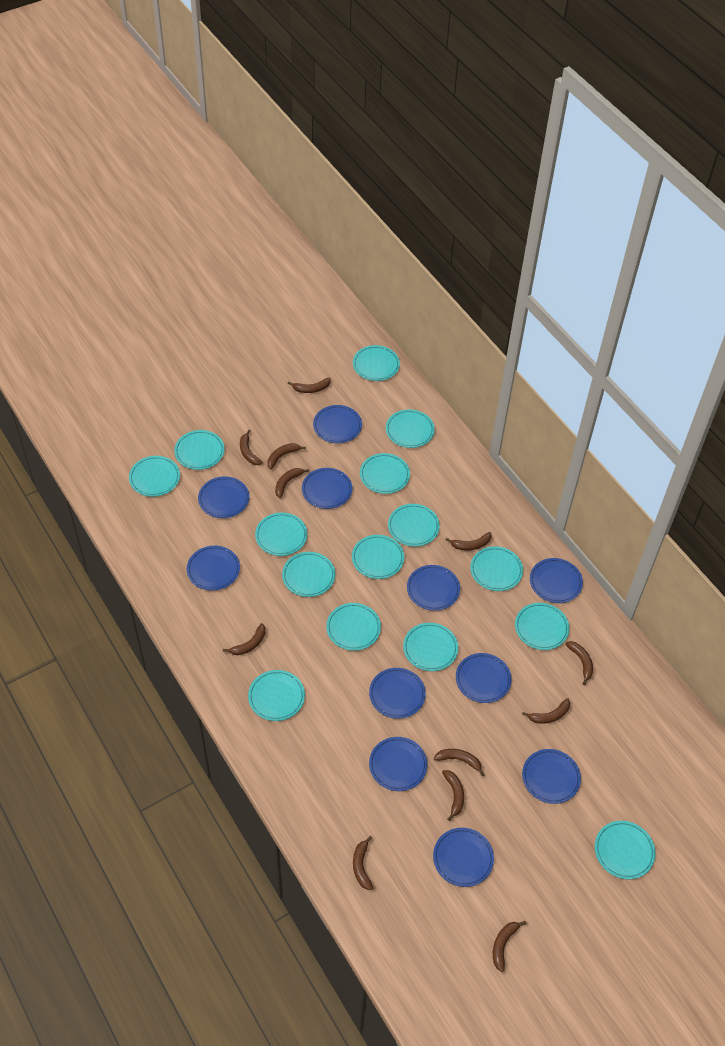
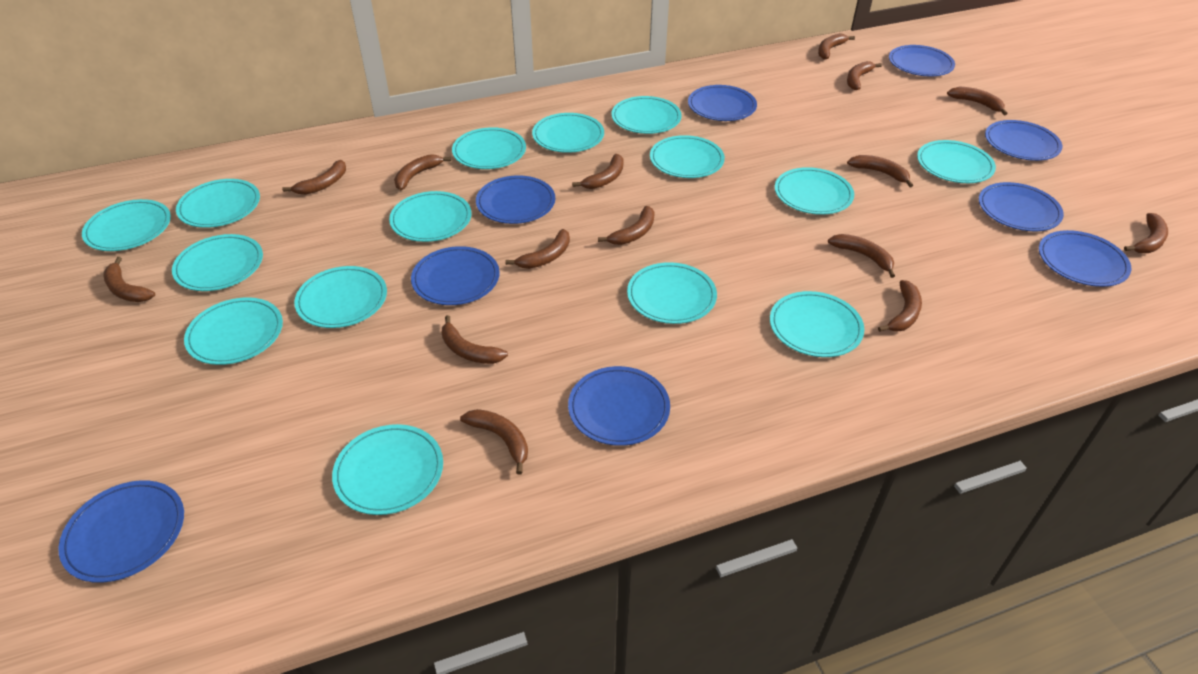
blue plate: [187,546,240,591] [198,476,249,518] [302,468,352,509] [313,405,362,443] [369,668,426,719] [369,737,427,791] [407,565,460,611] [433,828,494,887] [456,653,512,703] [522,749,581,804] [530,558,583,603] = 11 -> [58,480,184,583] [411,246,500,305] [476,175,555,224] [568,366,670,446] [688,85,757,121] [889,45,955,76] [979,182,1064,231] [985,120,1062,161] [1039,230,1131,287] = 9
brown banana: [223,623,265,655] [240,430,263,465] [267,443,306,470] [275,468,310,498] [288,378,331,393] [353,836,373,890] [434,749,484,776] [442,770,464,821] [445,532,492,550] [493,921,526,972] [522,698,570,724] [565,641,593,685] = 12 -> [103,257,155,302] [282,160,346,195] [394,154,451,190] [442,315,508,364] [460,409,528,475] [505,229,570,269] [572,154,624,189] [598,206,655,245] [818,33,855,59] [828,234,895,278] [847,61,882,90] [847,155,913,187] [878,280,922,332] [947,87,1007,115] [1124,213,1168,253] = 15

